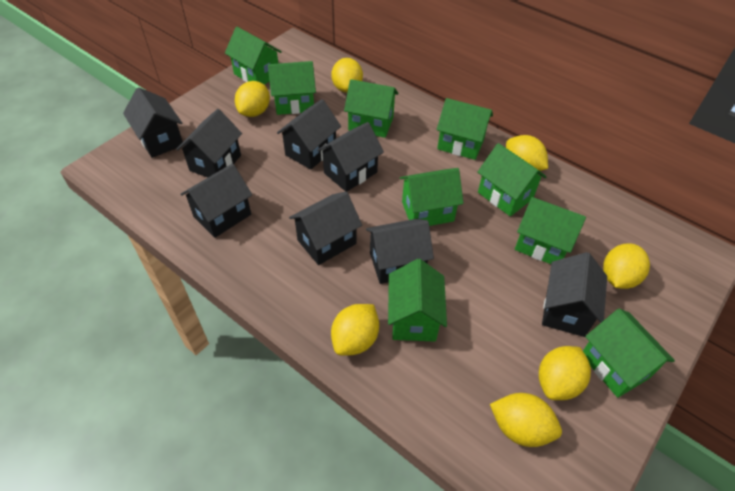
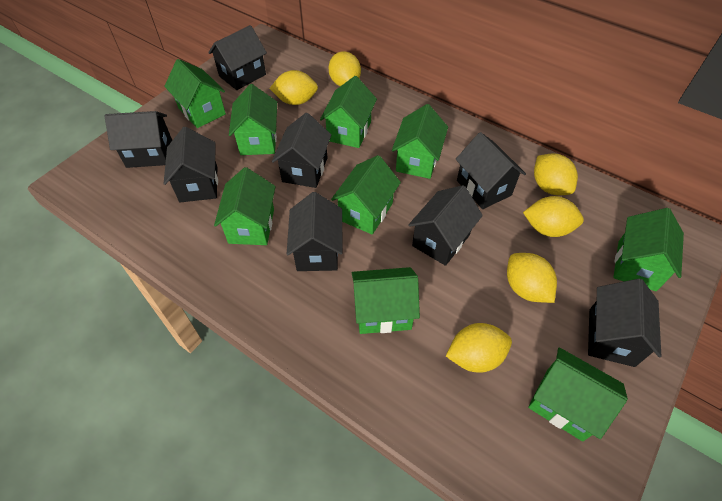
yellow lemon: [235,81,270,117] [331,58,363,93] [331,304,379,356] [490,393,562,447] [506,135,548,171] [539,346,591,400] [603,243,650,289] = 7 -> [269,70,318,105] [329,51,361,86] [446,323,512,373] [507,253,557,303] [523,196,584,237] [534,154,578,195] = 6

